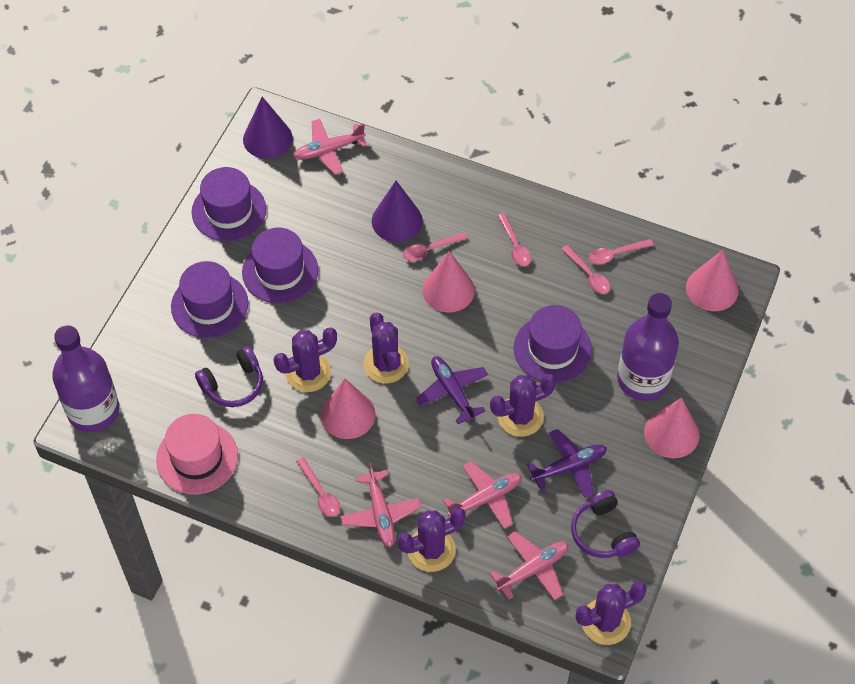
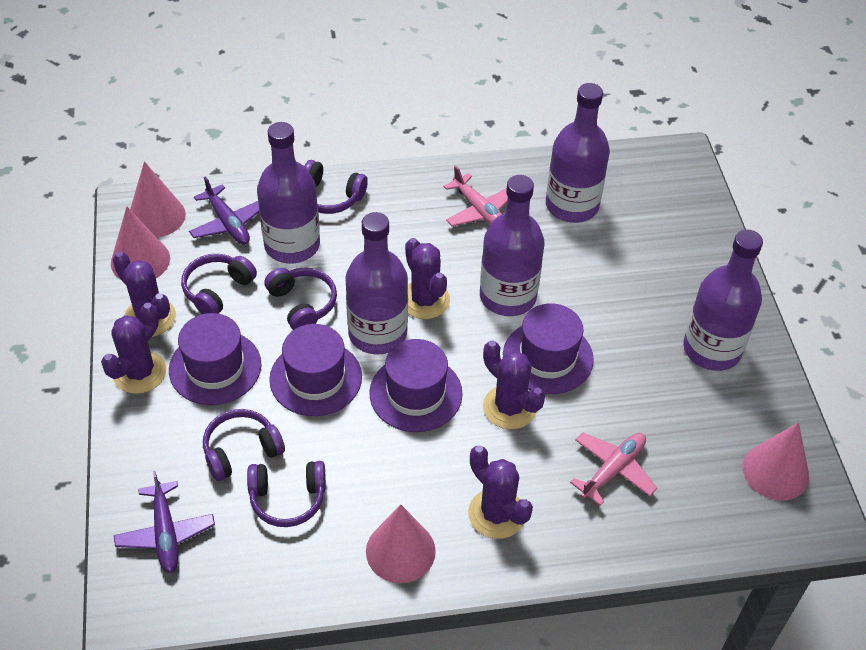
pink hat: [156,414,238,494] = 1 -> none = 0
pink plane: [294,119,367,175] [340,463,421,547] [443,461,522,529] [490,531,568,600] = 4 -> [443,165,508,226] [570,433,657,506] = 2
pink spoon: [296,457,340,517] [403,232,468,261] [497,213,531,266] [562,245,610,294] [588,239,654,264] = 5 -> none = 0
purple bottle: [52,325,119,432] [617,293,679,401] = 2 -> [257,122,320,263] [345,212,408,355] [480,175,544,316] [546,83,610,223] [683,229,763,371] = 5
purple cone: [243,97,293,159] [372,181,423,242] = 2 -> none = 0
purple headphones: [195,346,263,407] [571,490,640,558] = 2 -> [181,254,257,314] [203,409,285,481] [247,461,326,527] [264,267,337,330] [304,160,368,214] = 5

